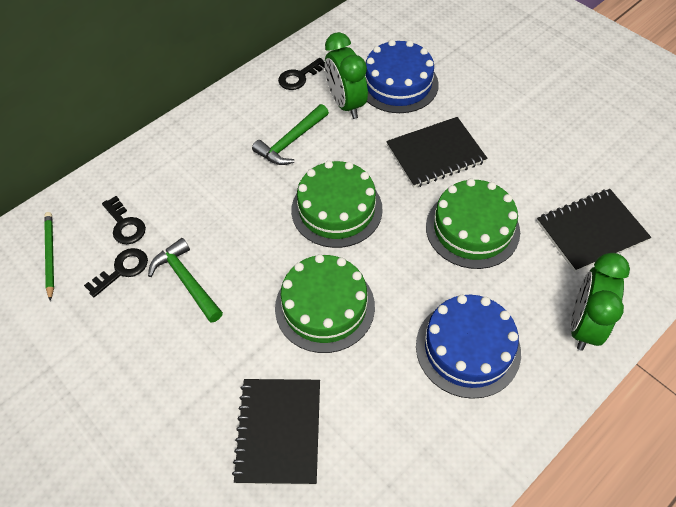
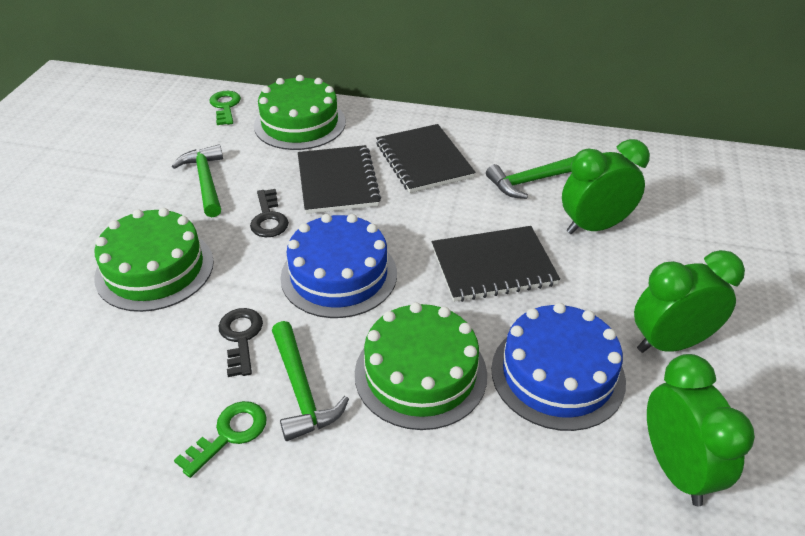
black key: [84,248,148,297] [102,196,146,244] [278,58,325,90] = 3 -> [219,308,263,377] [250,189,289,237] = 2
green clock: [325,32,368,119] [571,253,630,351] = 2 -> [562,139,650,235] [634,250,745,353] [647,354,755,506] = 3
green hammer: [148,238,223,323] [252,104,329,165] = 2 -> [172,145,223,217] [272,321,349,441] [486,156,574,199] = 3
green key: none = 0 -> [174,401,267,478] [209,91,241,125] = 2
green pencil: [44,212,54,301] = 1 -> none = 0

